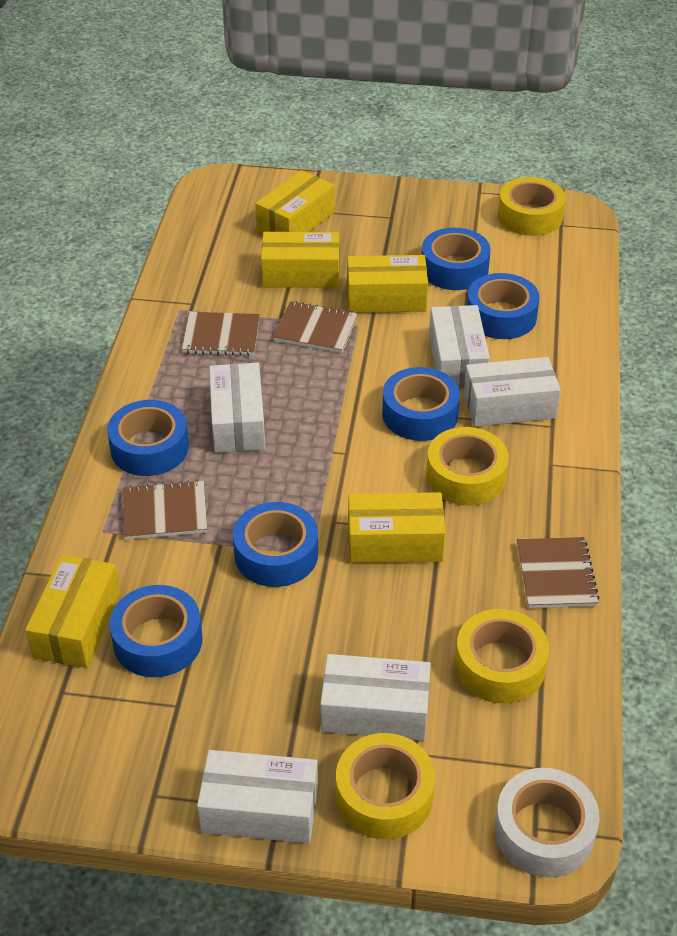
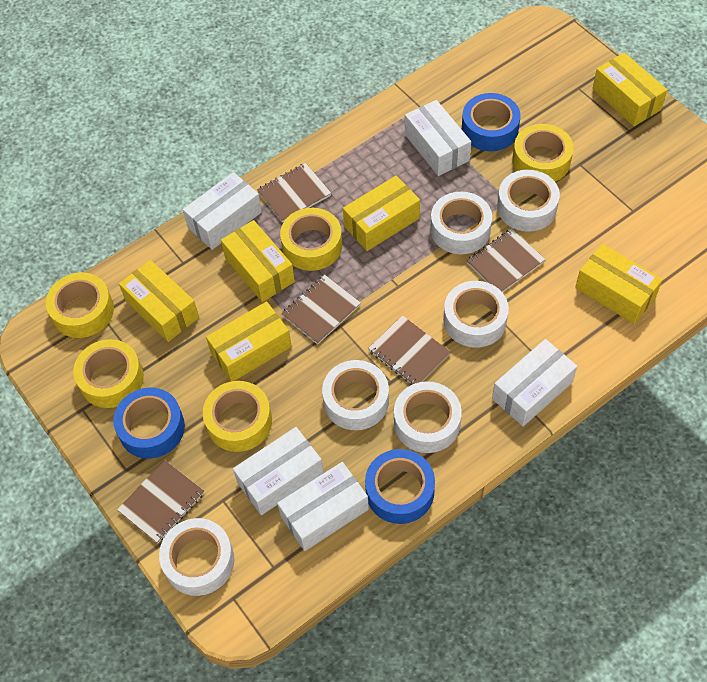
blue tape: [107,400,189,476] [109,585,203,677] [233,502,318,587] [382,367,460,441] [421,228,491,290] [467,273,539,339] = 6 -> [113,388,185,459] [365,449,435,524] [462,93,521,151] = 3
brown notebook: [123,480,207,540] [182,312,260,356] [273,301,358,353] [517,537,599,608] = 4 -> [117,460,204,543] [257,163,331,223] [281,275,361,345] [368,315,450,385] [466,229,546,292] = 5
white tape: [495,768,600,878] = 1 -> [159,518,234,596] [322,360,389,430] [394,381,462,453] [430,192,492,254] [443,281,509,348] [497,170,560,232] = 6
yellow box: [25,555,120,668] [255,170,335,234] [261,232,339,288] [347,255,428,313] [348,492,446,563] = 5 -> [119,260,199,342] [206,301,292,381] [221,220,295,302] [343,176,420,251] [575,244,663,324] [592,53,667,126] = 6
yellow tape: [336,733,435,839] [426,427,509,506] [455,609,549,704] [498,177,566,236] = 4 -> [46,273,114,338] [73,339,144,408] [203,381,272,452] [280,208,342,271] [512,124,574,182] = 5

